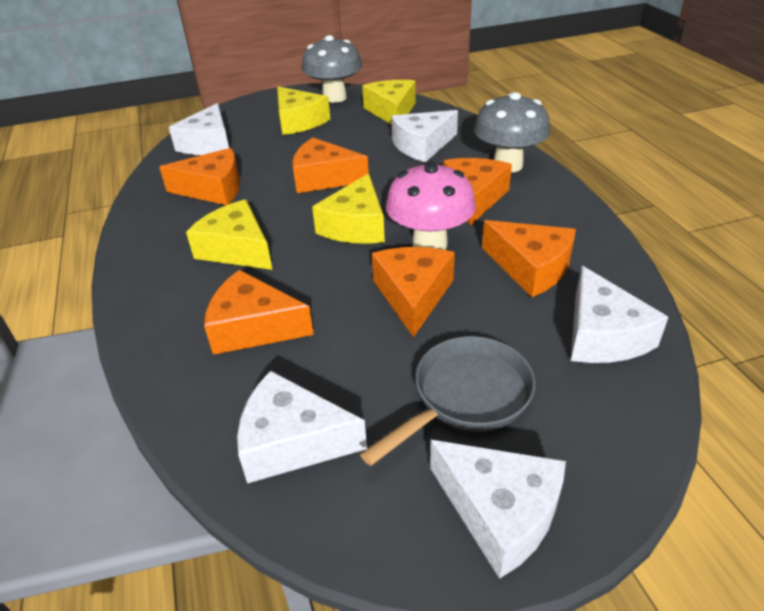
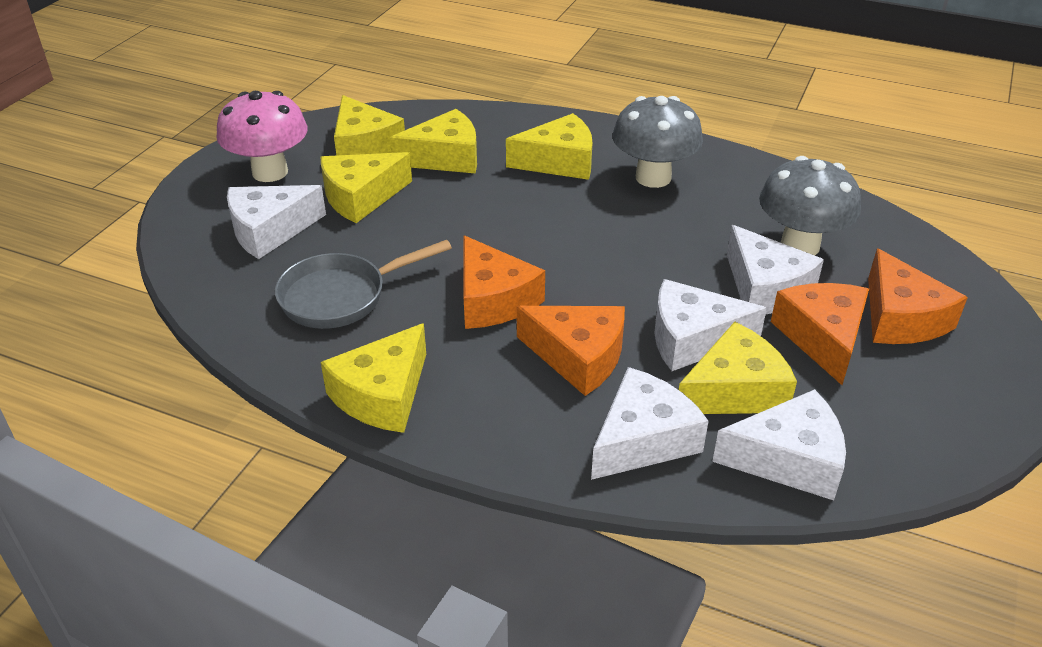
orange cheese: [159,148,240,205] [204,270,314,355] [292,138,369,193] [372,247,455,337] [443,158,512,225] [482,220,576,297] = 6 -> [463,235,545,329] [517,306,625,396] [771,283,869,385] [868,248,968,344] = 4
yellow cheese: [186,199,272,270] [277,86,331,135] [312,174,385,244] [362,80,416,125] = 4 -> [321,152,412,223] [321,323,426,433] [334,95,405,156] [390,109,477,174] [506,113,592,180] [679,322,797,414] = 6

